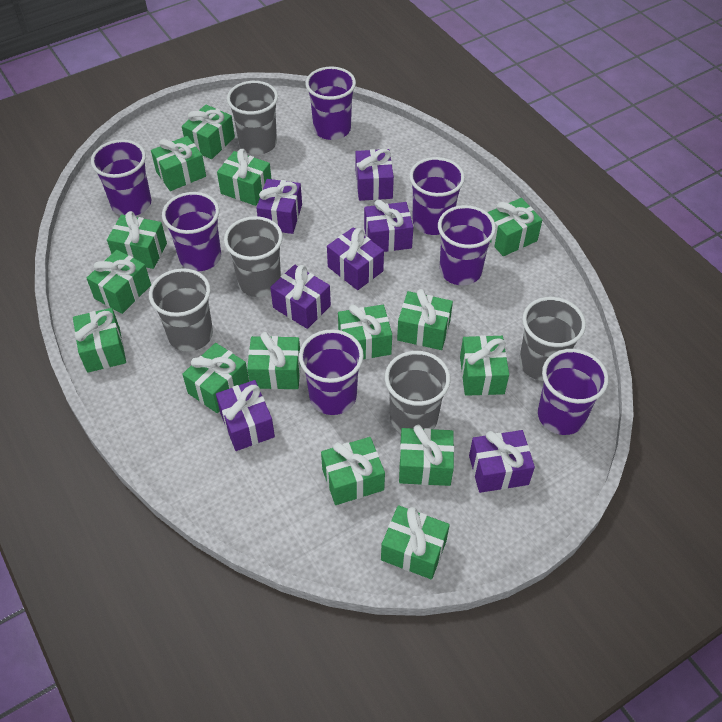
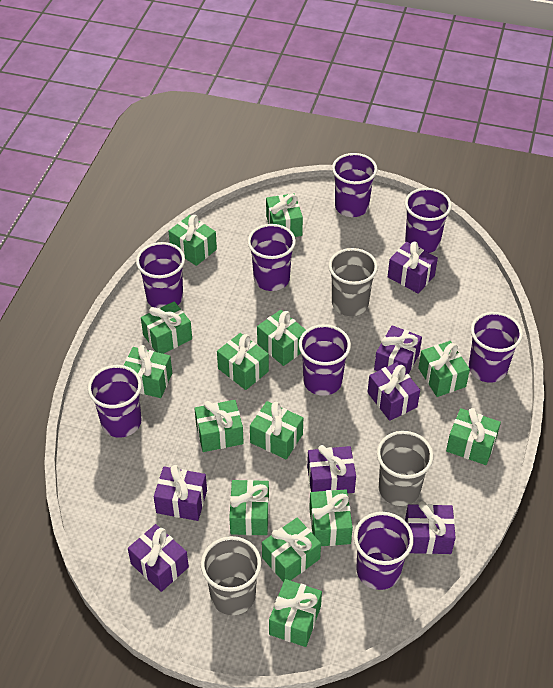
green gift: [73,308,126,373] [86,250,151,314] [107,211,167,269] [151,136,206,191] [182,105,235,159] [182,343,249,413] [217,149,271,206] [247,332,300,389] [321,437,385,505] [338,304,392,359] [381,505,450,580] [397,289,453,350] [399,425,454,486] [460,335,509,396] [487,198,542,256] = 15 -> [124,345,172,398] [141,301,192,354] [169,215,217,266] [194,400,244,452] [217,333,269,390] [229,480,269,535] [250,401,303,459] [257,310,306,366] [262,518,321,582] [266,193,303,237] [269,579,322,647] [309,489,353,546] [418,341,470,397] [446,408,501,465] = 14
grey cup: [149,268,213,352] [224,216,283,297] [227,81,278,155] [385,351,451,433] [519,297,586,381] = 5 -> [201,536,262,615] [329,248,378,316] [377,431,433,506] = 3
purple cup: [91,139,151,215] [162,192,221,271] [299,329,364,415] [305,67,356,140] [409,157,465,235] [438,205,496,285] [538,349,609,435] = 7 -> [88,365,142,438] [136,242,185,308] [247,224,296,291] [299,324,351,396] [332,153,377,217] [354,512,414,590] [405,188,452,253] [469,312,523,383] = 8

